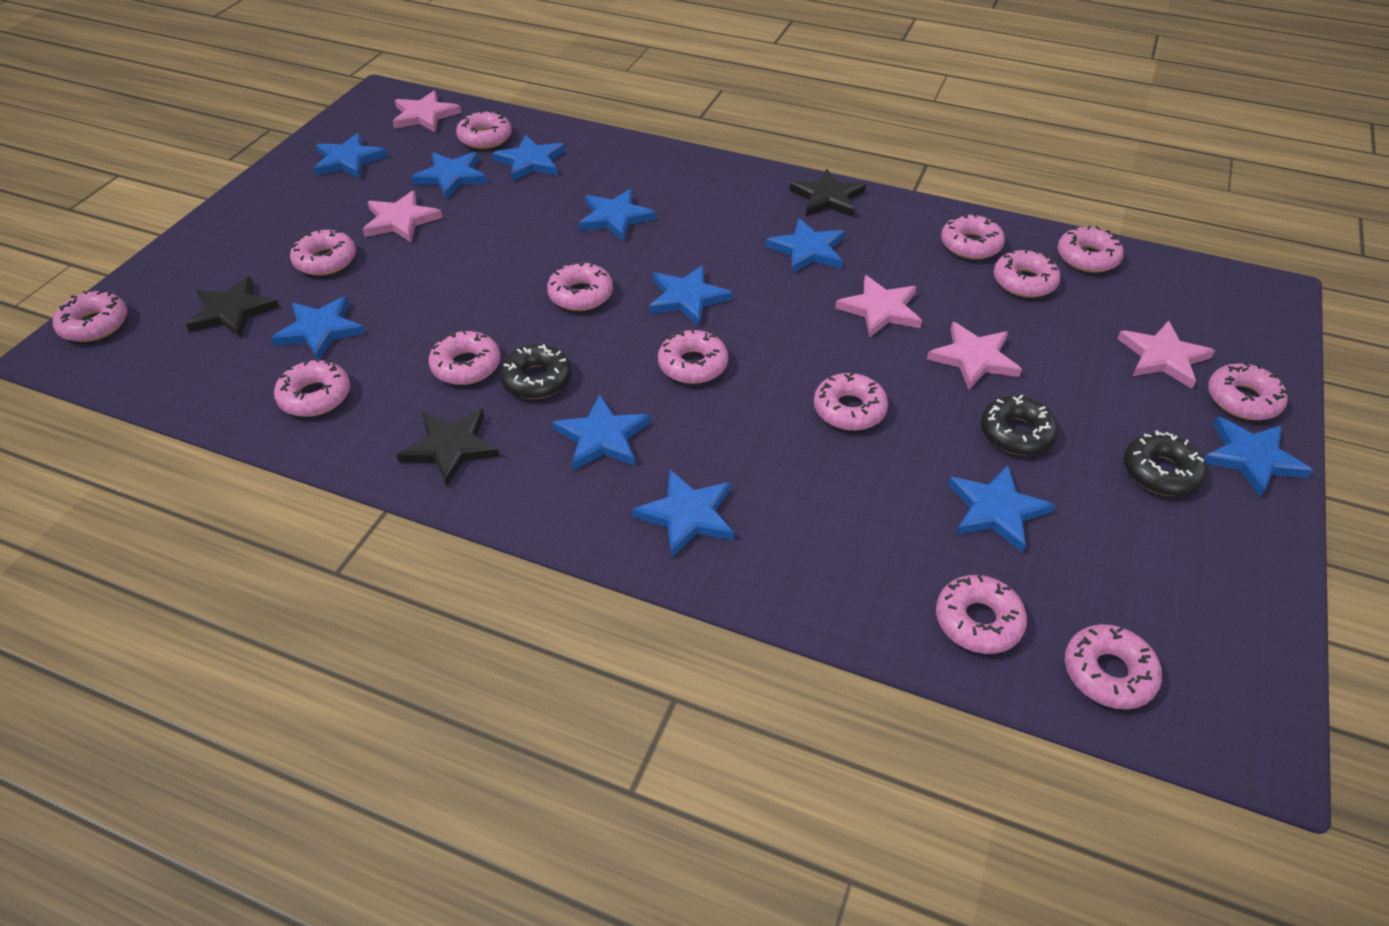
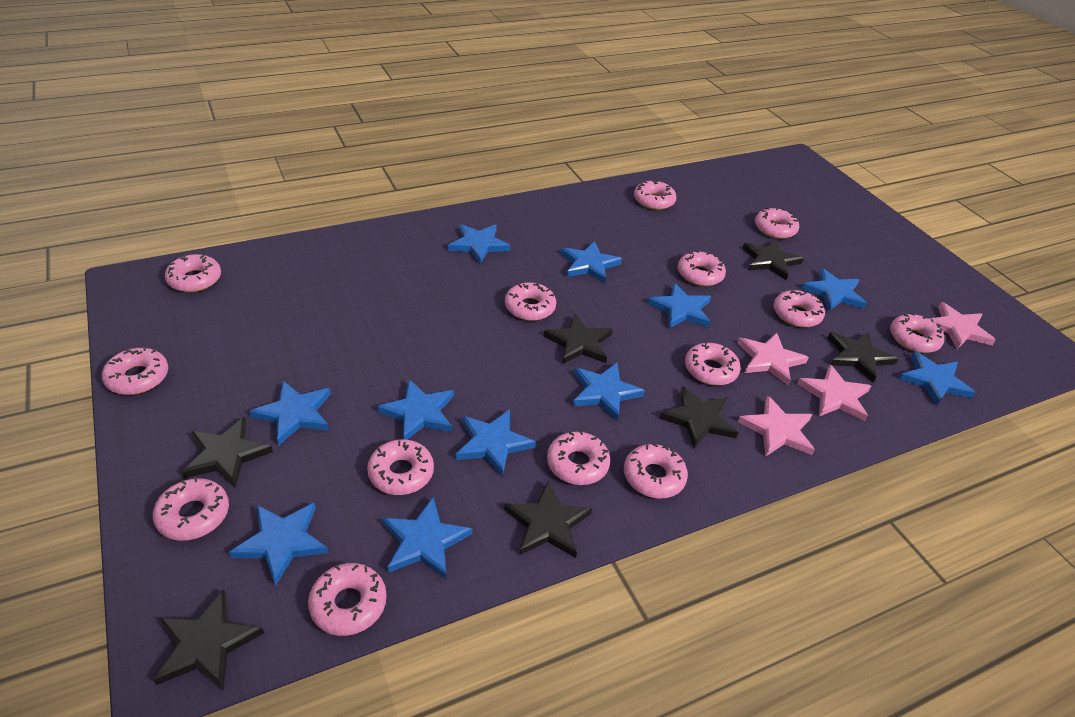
black donut: [499,344,572,399] [980,394,1059,455] [1124,430,1207,496] = 3 -> none = 0
black star: [186,276,279,338] [397,409,500,487] [789,169,866,217] = 3 -> [153,590,264,691] [181,417,273,488] [504,481,592,558] [544,314,613,364] [660,386,738,448] [742,239,804,280] [828,332,898,382] = 7
pink star: [362,190,443,242] [392,91,461,132] [835,275,922,337] [927,322,1022,390] [1117,321,1215,389] = 5 -> [737,333,809,386] [738,396,815,457] [797,364,871,421] [930,302,996,349] = 4

